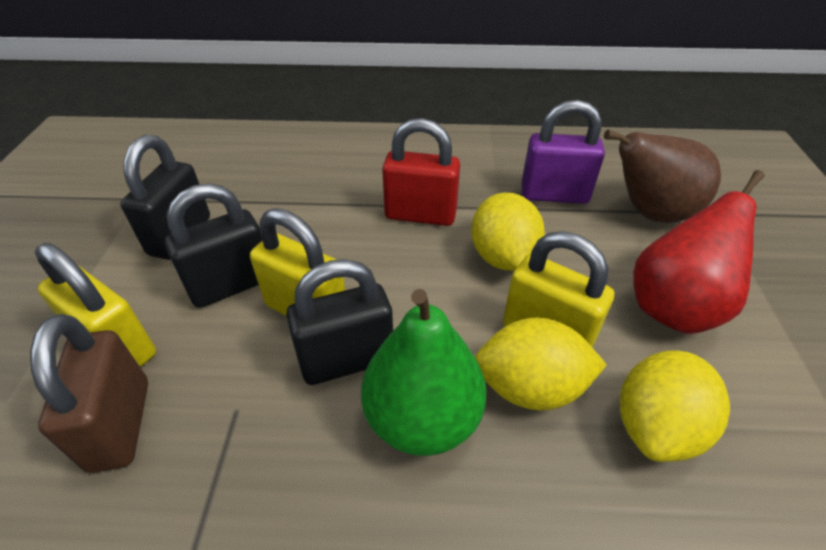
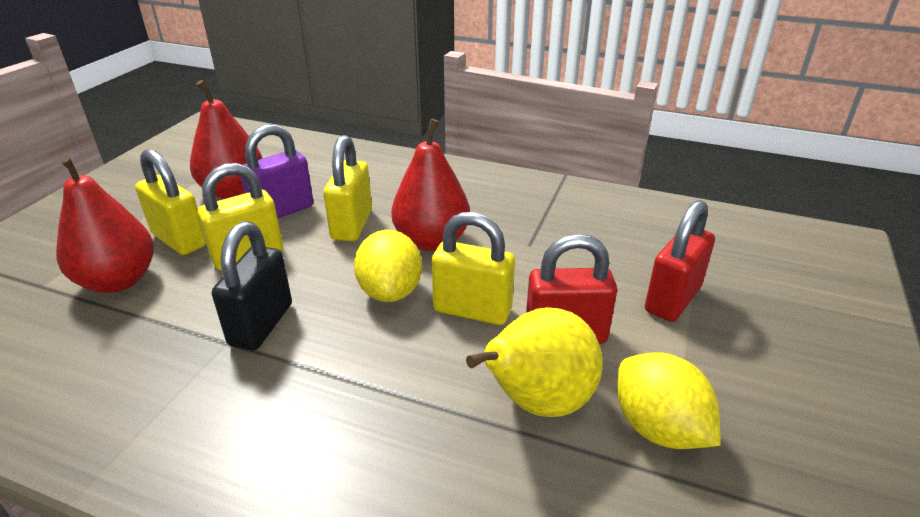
black padlock: [120,135,210,260] [165,183,262,308] [286,259,393,385] = 3 -> [212,221,292,350] = 1
brown padlock: [30,314,148,473] = 1 -> none = 0
brown pear: [604,130,721,223] = 1 -> none = 0
green pear: [361,289,487,456] = 1 -> none = 0
red padlock: [382,118,460,226] = 1 -> [526,234,617,344] [645,200,715,322] = 2
red pear: [633,170,765,334] = 1 -> [56,155,154,293] [190,80,262,199] [391,118,470,251] = 3
yellow lemon: [471,193,545,271] [475,317,607,411] [620,350,730,462] = 3 -> [354,230,422,302] [617,352,721,449] = 2
yellow padlock: [35,243,156,367] [250,208,345,316] [503,231,614,347] = 3 -> [135,149,206,255] [197,163,283,271] [323,135,372,241] [432,212,515,325] = 4
yellow pear: none = 0 -> [466,307,603,417] = 1

